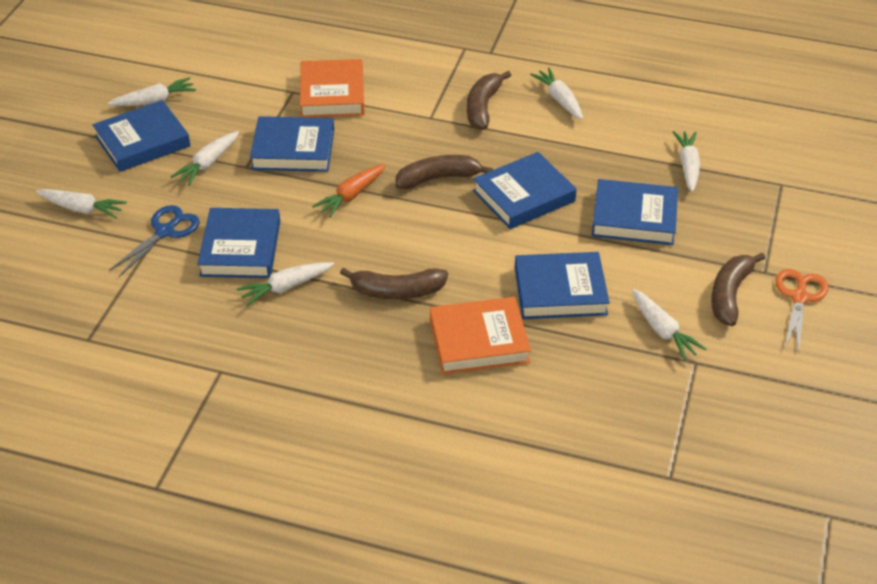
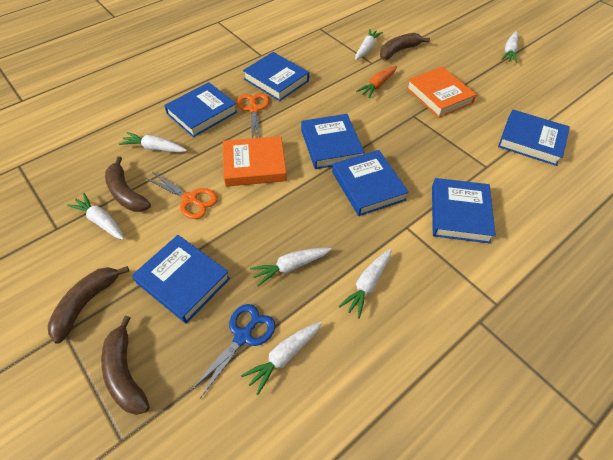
blue book: [92,100,191,172] [197,208,280,278] [250,116,334,172] [473,152,577,229] [515,252,610,319] [592,179,678,245] = 6 -> [132,235,230,323] [164,82,237,137] [243,52,309,101] [301,114,364,169] [332,150,409,216] [432,178,496,244] [498,110,570,166] = 7
orange scissors: [775,269,828,353] = 1 -> [145,172,218,219] [237,93,269,138] = 2

